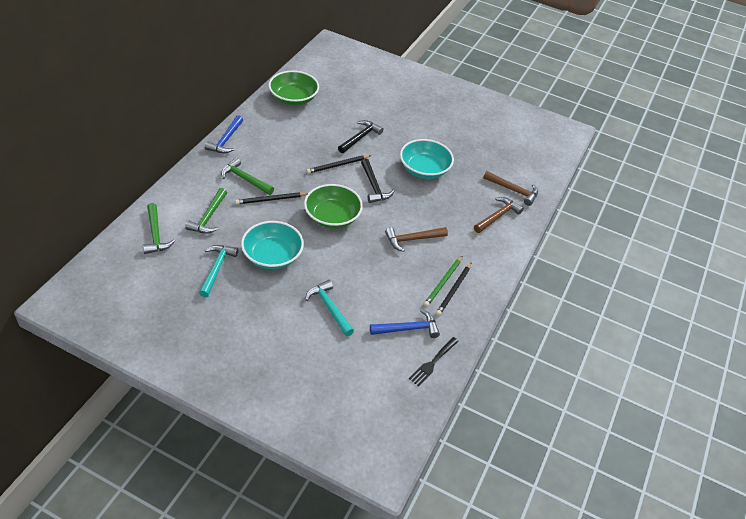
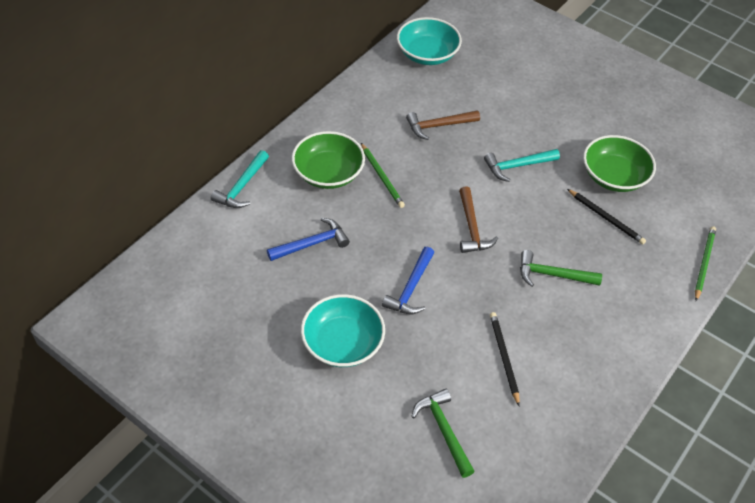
black fork: [409,337,459,386] = 1 -> none = 0
black hammer: [338,120,383,153] [361,158,394,203] = 2 -> none = 0
black pencil: [235,192,308,204] [306,155,371,174] [436,262,472,316] = 3 -> [490,312,520,406] [567,189,646,244] = 2
brown hammer: [385,227,448,252] [474,197,524,233] [483,171,538,206] = 3 -> [406,110,480,140] [459,187,498,253] = 2
green hammer: [143,203,175,254] [185,188,227,234] [221,158,274,195] = 3 -> [411,389,475,478] [520,250,602,287] = 2
green pencil: [424,256,462,307] = 1 -> [361,143,405,208] [695,226,716,301] = 2

